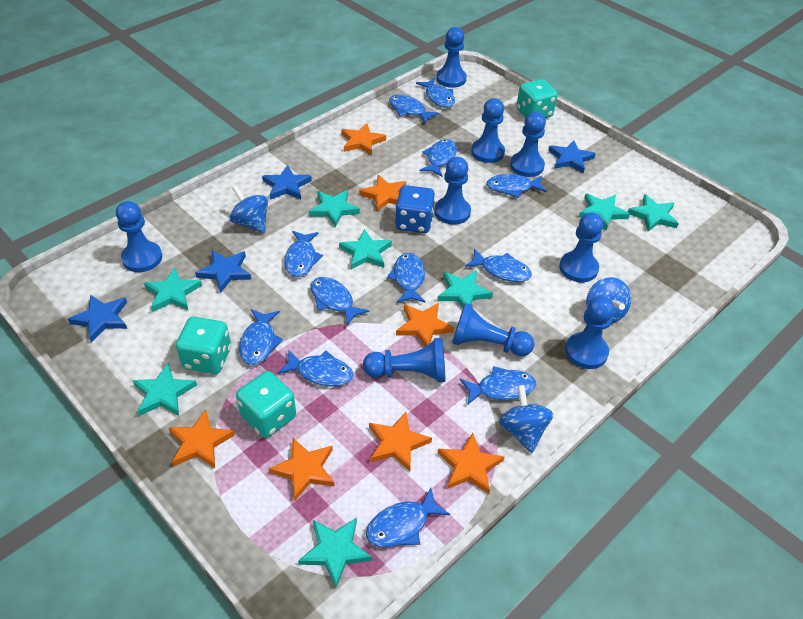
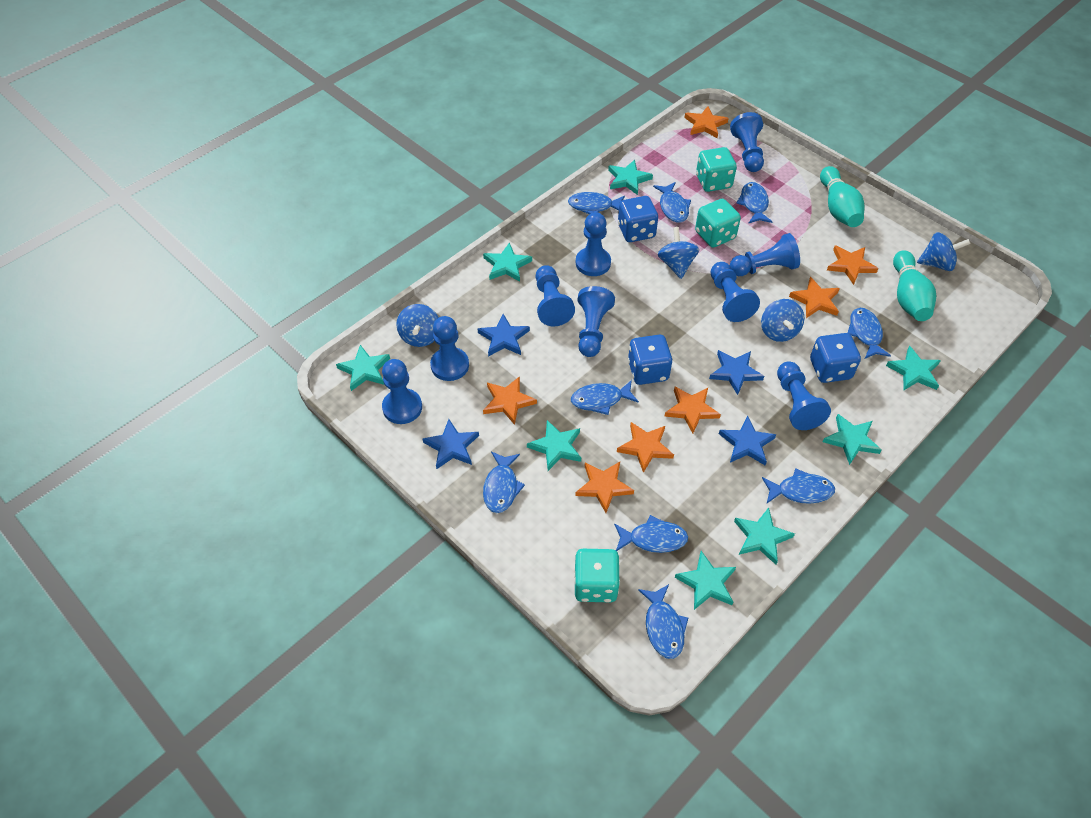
blue dice: [396,185,435,233] = 1 -> [618,196,658,242] [628,335,672,385] [810,333,861,383] = 3
blue fish: [239,309,283,365] [277,349,353,386] [284,231,323,277] [310,277,369,326] [366,487,450,547] [387,253,425,303] [389,95,439,124] [416,78,455,108] [420,139,457,177] [460,366,536,405] [465,249,532,282] [487,174,547,198] = 12 -> [483,451,525,513] [568,192,625,215] [571,380,639,415] [614,515,688,553] [638,584,688,659] [653,182,691,223] [736,182,772,224] [762,468,835,504] [848,308,891,359] = 9
blue spinning top: [230,186,268,233] [499,385,553,453] [586,277,631,324] = 3 -> [396,304,439,347] [658,227,699,279] [761,299,804,342] [917,232,971,271] = 4
turquoise bowling pin: none = 0 -> [820,166,864,227] [893,250,936,321] = 2

